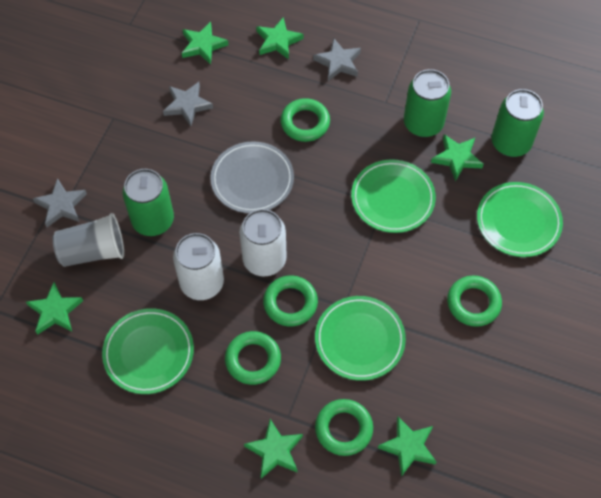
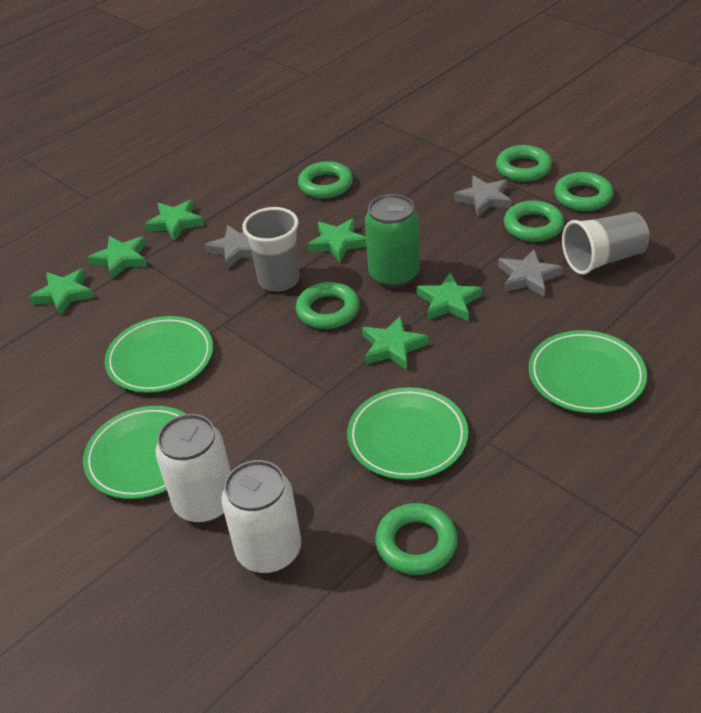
green can: [122,169,174,236] [404,69,451,137] [491,89,544,157] = 3 -> [365,194,420,288] = 1
green ring: [225,331,281,385] [263,275,318,326] [280,98,330,142] [315,399,373,456] [447,276,502,327] = 5 -> [296,282,360,329] [298,161,353,198] [375,503,458,575] [496,145,552,182] [504,200,564,242] [554,172,613,211] = 6
grey cup: [53,213,124,267] = 1 -> [242,207,299,291] [562,212,649,275] = 2
grey plate: [210,141,294,213] = 1 -> none = 0

